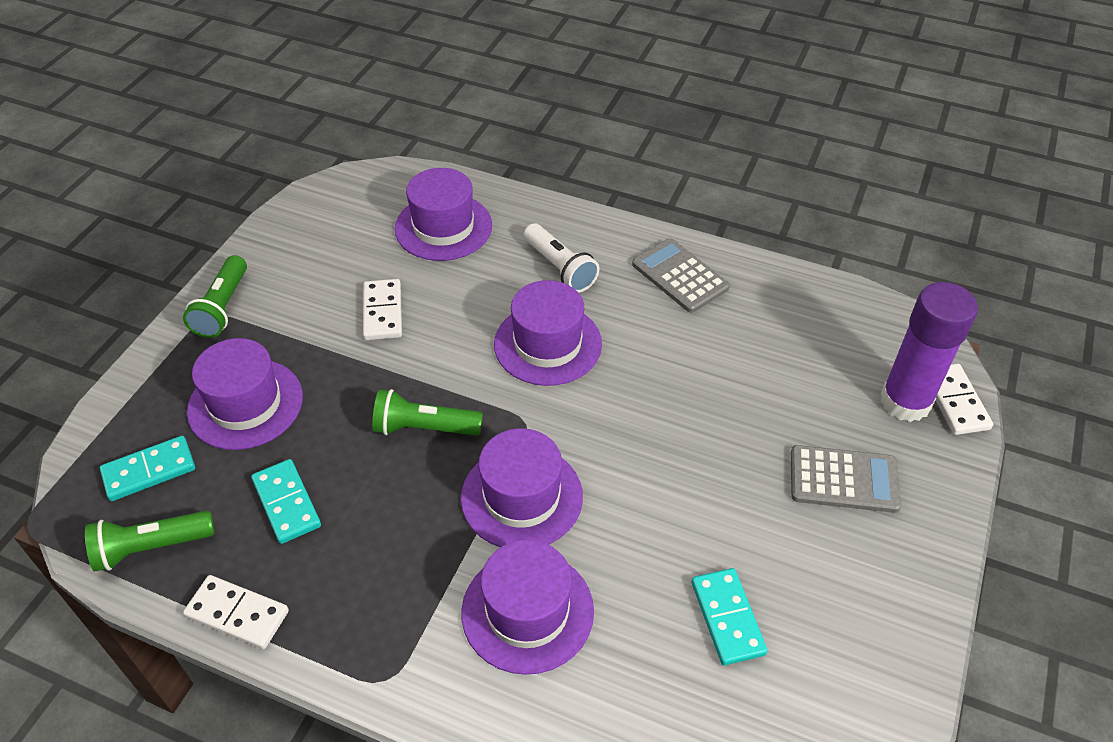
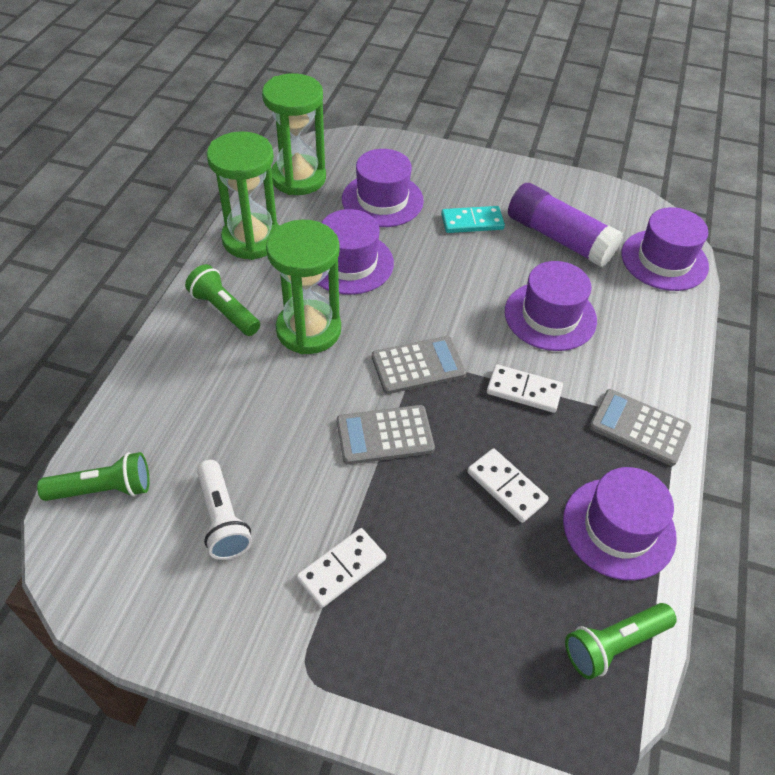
green hourglass: none = 0 -> [207,131,279,260] [262,73,326,195] [266,220,341,354] = 3
grey calculator: [632,238,730,313] [791,445,901,513] = 2 -> [337,405,435,465] [372,336,466,394] [589,389,691,466] = 3
turquoise domino: [100,436,195,501] [251,459,321,544] [692,568,768,665] = 3 -> [441,206,505,233] = 1

